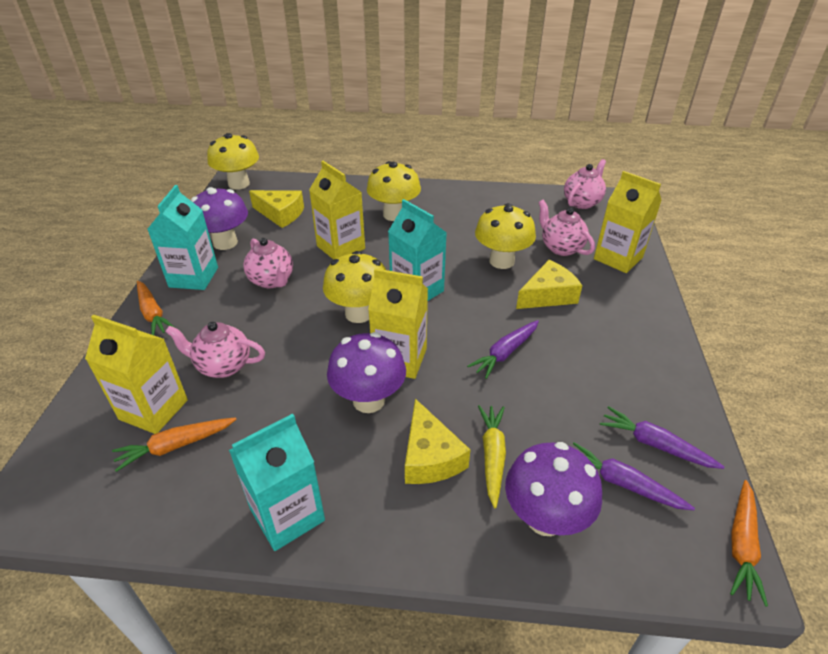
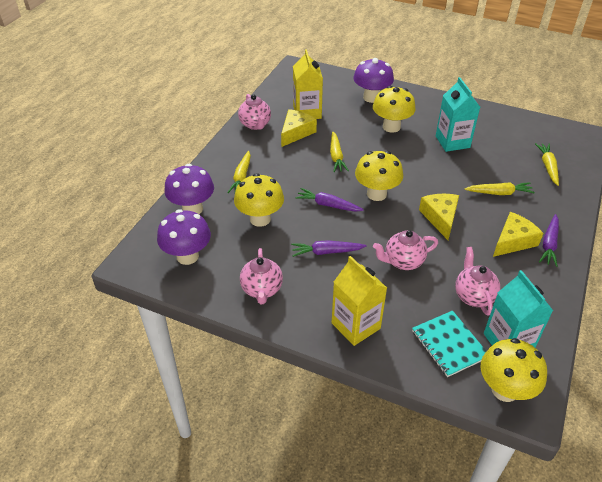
orange carrot: [112,417,237,472] [137,281,174,335] [730,480,768,607] = 3 -> none = 0
turquoise carton: [147,185,218,290] [229,414,325,551] [388,199,447,301] = 3 -> [436,77,480,152] [484,270,553,348] = 2
turquoise notebook: none = 0 -> [412,311,486,377] = 1
yellow carrot: [478,405,506,508] = 1 -> [227,151,251,193] [330,132,349,172] [465,182,535,195] [535,143,559,186] = 4
yellow carton: [85,314,188,434] [309,161,365,260] [368,268,428,379] [594,171,662,273] = 4 -> [293,49,323,119] [332,256,387,346] = 2

